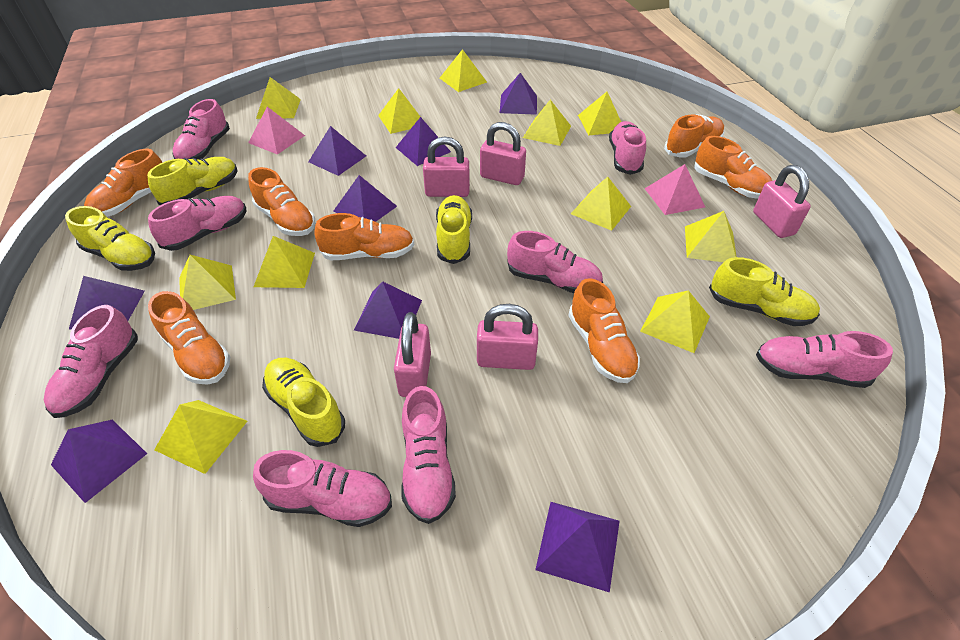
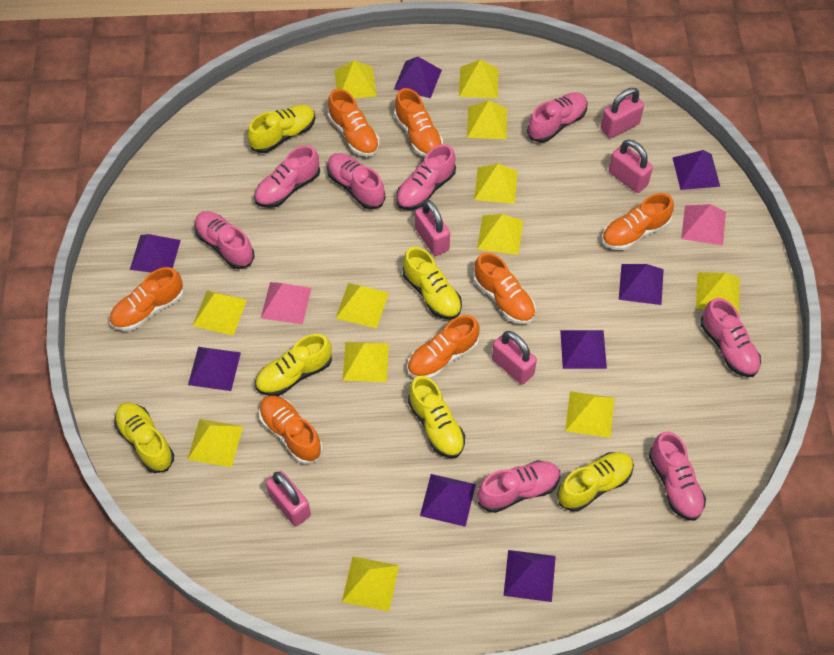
yellow pyramid: [154,400,247,474] [179,255,236,310] [254,236,315,288] [256,77,301,119] [378,88,420,134] [440,49,487,92] [523,100,571,146] [571,177,631,231] [578,92,621,135] [640,290,710,353] [685,211,736,262] = 11 -> [187,419,243,467] [193,290,247,336] [334,60,377,99] [336,283,389,328] [342,557,399,611] [343,342,389,382] [459,60,498,98] [467,100,507,139] [474,164,518,204] [477,214,523,255] [565,391,614,438] [696,272,740,314] = 12
yellow shoe: [65,206,155,271] [147,157,238,205] [262,358,345,447] [436,195,472,264] [709,257,820,326] = 5 -> [114,402,174,473] [248,105,315,153] [255,334,332,396] [403,247,462,320] [408,376,465,458] [557,452,634,512] = 6

